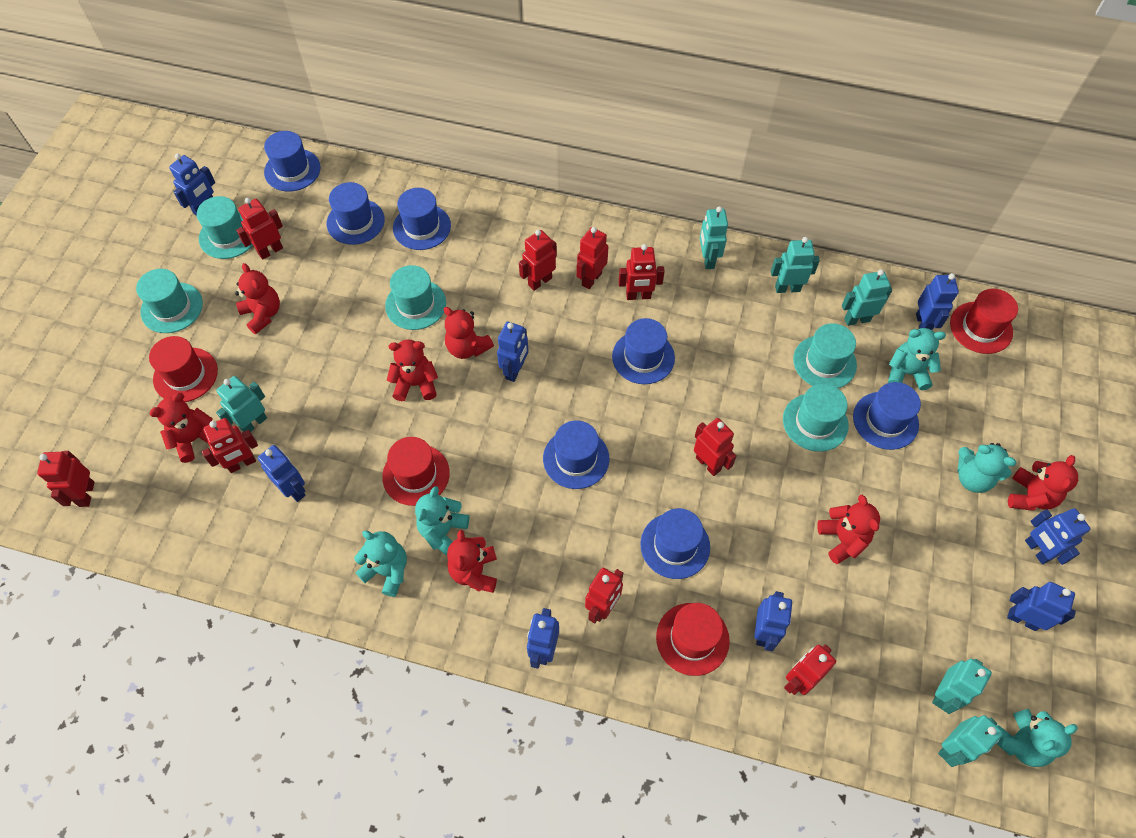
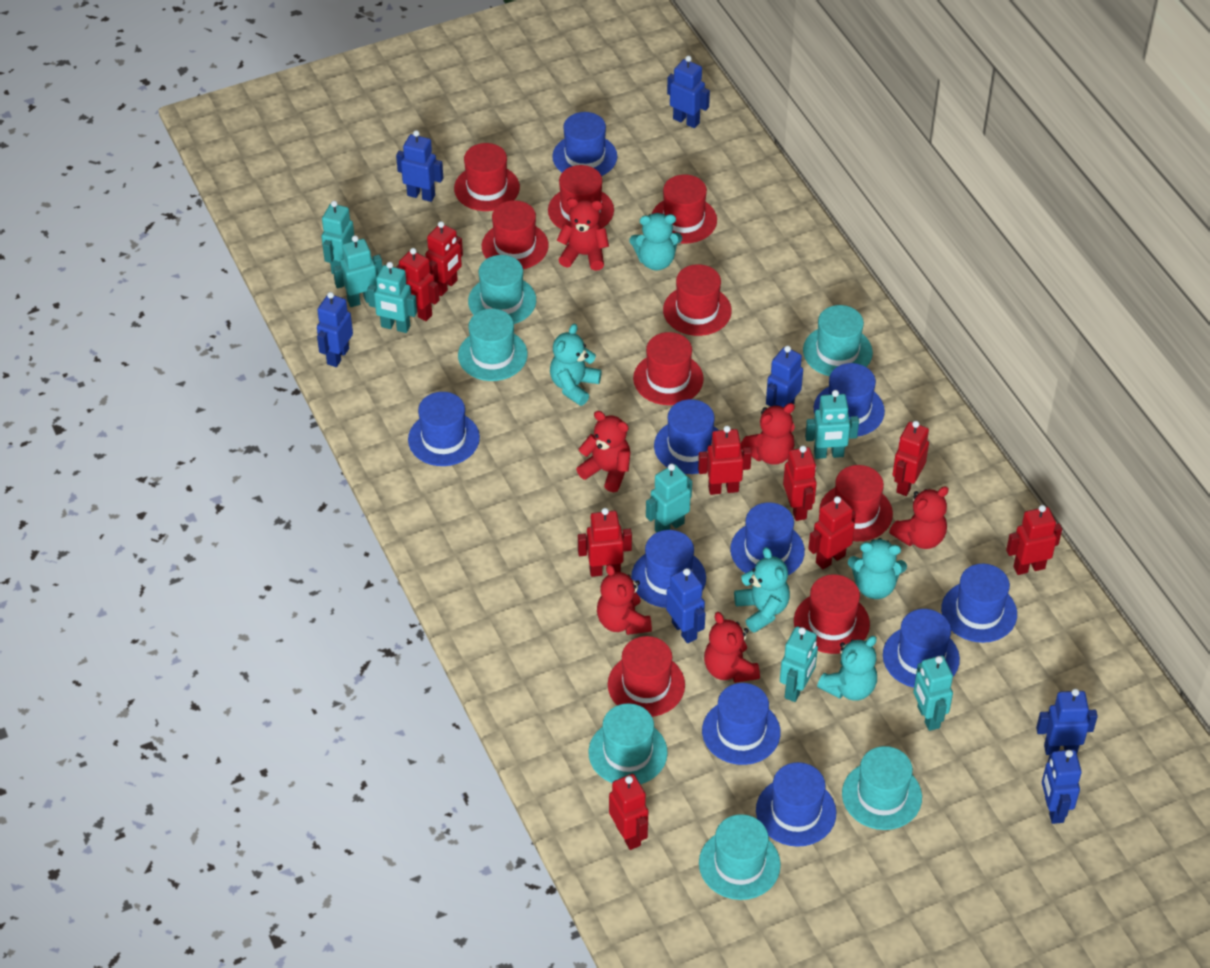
blue hat: [264,131,321,192] [327,182,385,245] [393,188,451,250] [543,420,609,489] [612,318,675,384] [640,508,710,579] [853,382,921,450] = 7 -> [408,392,480,466] [552,112,617,176] [631,530,706,608] [654,399,718,474] [702,683,781,765] [730,502,805,575] [756,762,836,847] [814,363,885,436] [883,609,960,688] [941,564,1017,643] = 10
blue robot: [169,154,215,216] [258,445,306,502] [497,321,529,382] [527,608,559,669] [754,591,792,651] [916,273,959,330] [1007,582,1076,631] [1025,508,1091,565] = 8 -> [317,292,353,367] [396,130,443,202] [666,568,705,643] [667,55,710,128] [766,346,803,407] [1036,689,1098,755] [1042,749,1082,824] = 7
red hat: [149,336,218,402] [382,437,450,506] [656,603,730,676] [950,289,1018,354] = 4 -> [454,143,520,211] [482,200,549,269] [548,165,614,229] [608,636,685,717] [633,332,704,405] [652,174,717,244] [663,264,732,336] [794,574,870,654] [819,465,893,541] = 9
red teddy bear: [149,393,213,463] [235,263,280,334] [387,339,438,401] [444,307,494,359] [447,530,497,593] [817,495,880,564] [1008,455,1078,511] = 7 -> [557,198,609,271] [576,411,630,492] [597,564,652,635] [704,612,760,683] [741,403,795,465] [889,486,949,549] = 6
turquoise hat: [136,269,203,333] [197,196,253,259] [385,265,446,330] [783,384,849,452] [793,323,857,388] = 5 -> [458,309,528,381] [468,255,536,324] [588,703,668,784] [699,814,781,900] [803,305,873,376] [842,746,922,830] = 6
turquoise robot: [216,376,267,432] [700,206,728,269] [771,237,820,293] [842,269,892,326] [932,659,992,714] [938,715,1003,767] = 6 -> [321,201,354,274] [333,235,382,307] [367,262,417,333] [646,464,692,532] [780,626,818,702] [805,390,859,459] [913,655,953,731] = 7

